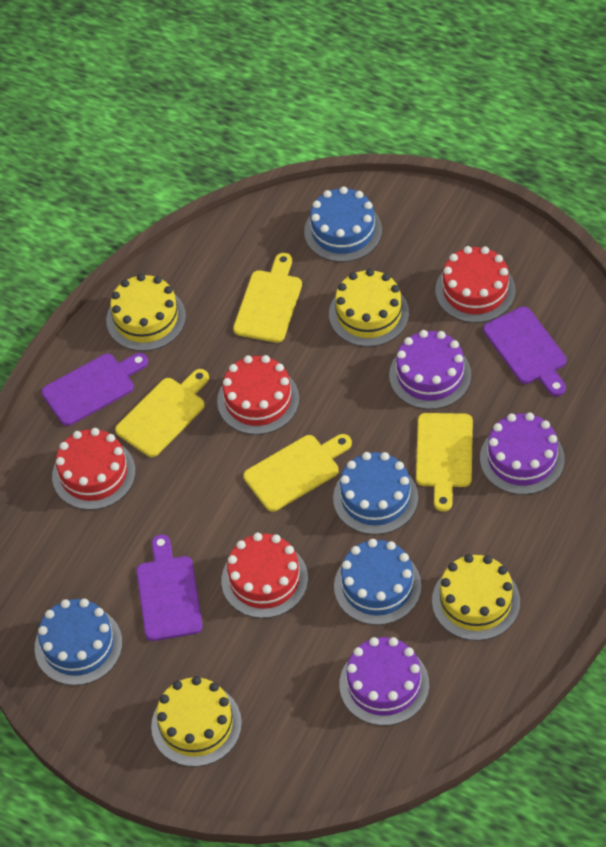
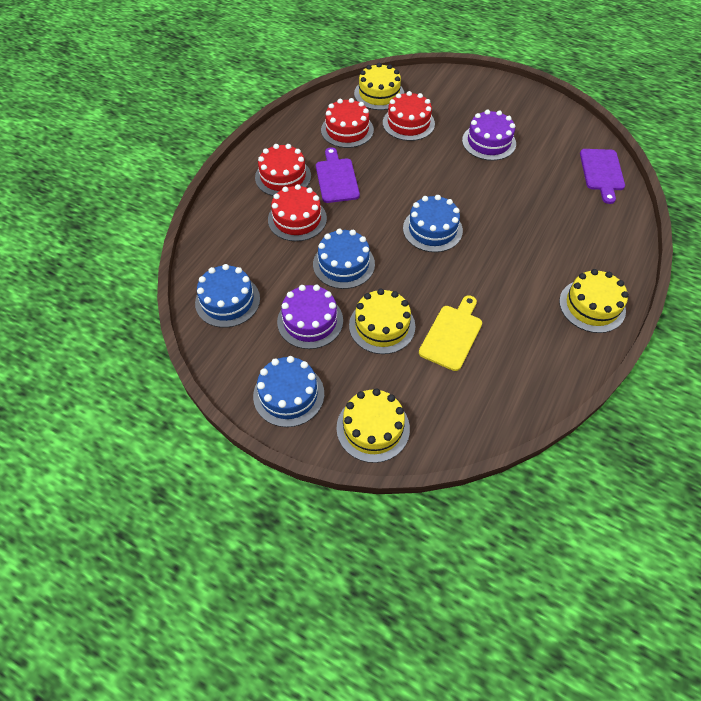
purple cake: [339,637,429,726] [389,330,471,409] [480,412,564,495] = 3 -> [277,285,343,349] [462,110,516,161] = 2
purple cutting board: [41,353,148,426] [136,534,203,641] [483,307,567,396] = 3 -> [316,147,360,203] [580,149,625,204] = 2
yellow cutting board: [115,369,209,457] [233,253,302,343] [243,434,352,512] [416,413,473,512] = 4 -> [419,295,482,371] = 1

